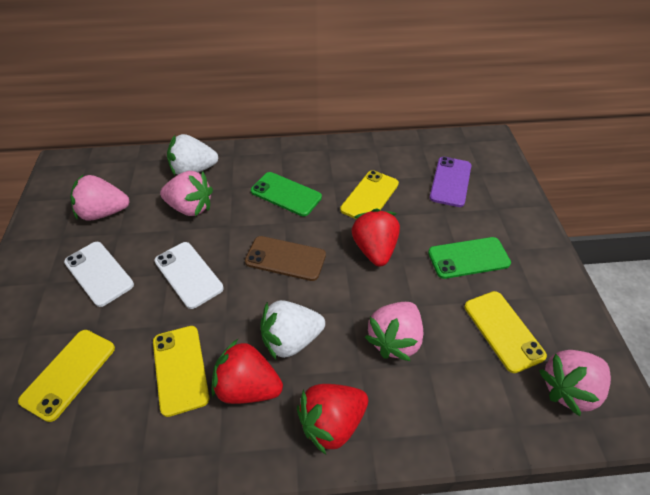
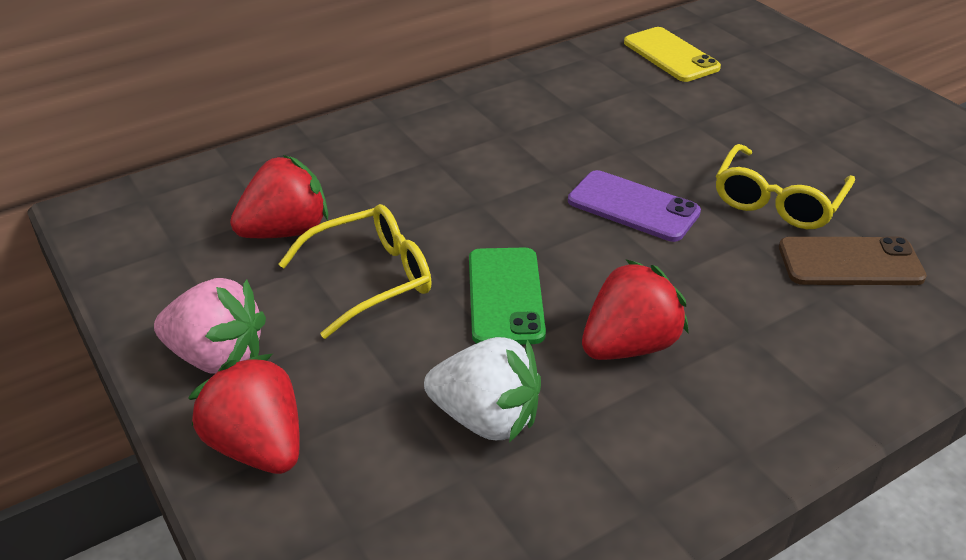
green phone: [251,172,322,216] [428,237,511,279] = 2 -> [469,247,546,345] = 1
pink strawberry: [70,175,129,221] [160,171,213,216] [365,302,423,361] [539,350,611,416] = 4 -> [154,278,266,374] = 1
white phone: [64,242,134,307] [154,242,224,309] = 2 -> none = 0
white strawberry: [167,134,218,175] [260,300,325,361] = 2 -> [424,337,541,443] = 1
yellow glasses: none = 0 -> [279,204,432,339] [716,144,855,229] = 2
yellow phone: [18,330,115,422] [153,326,209,417] [340,170,399,219] [465,291,547,373] = 4 -> [624,27,721,82] = 1

